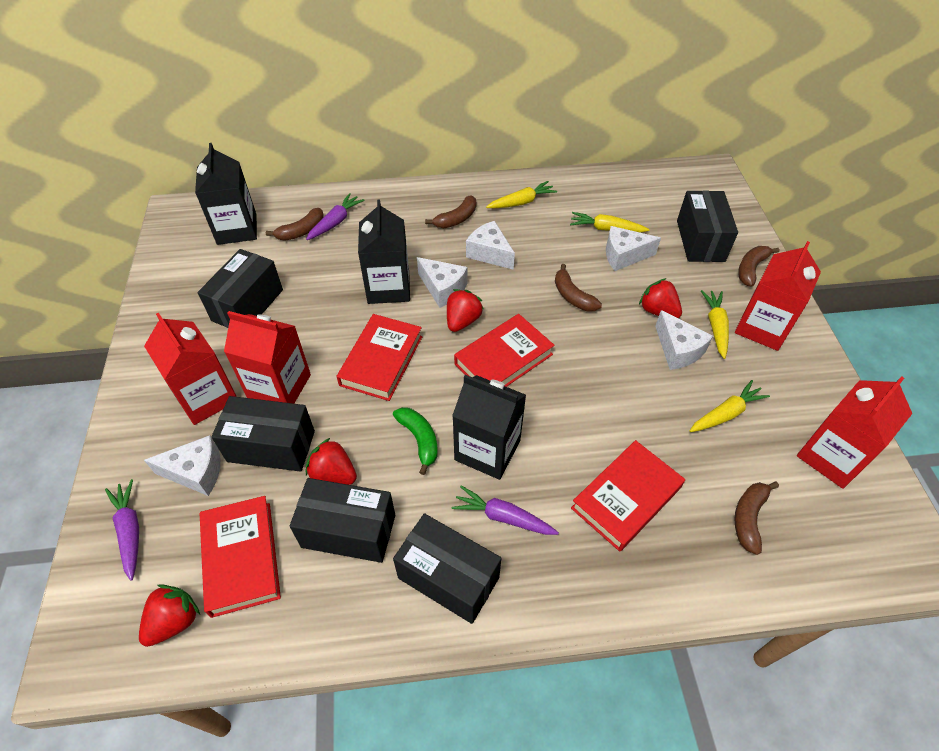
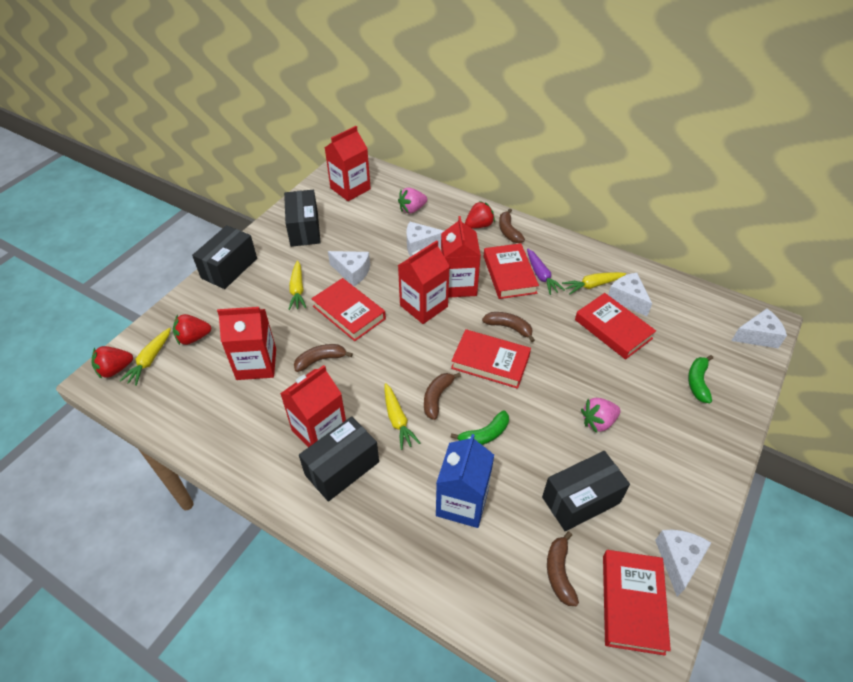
black box: [198,249,283,328] [212,396,315,472] [290,478,395,563] [393,513,501,624] [677,190,738,262] = 5 -> [192,225,257,289] [284,190,321,247] [299,416,379,502] [542,451,630,531] = 4
black carton: [195,143,257,245] [358,199,410,304] [452,375,526,480] = 3 -> none = 0
blue carton: none = 0 -> [436,434,494,528] = 1
green banana: [393,407,438,475] = 1 -> [451,410,509,445] [688,355,713,403] = 2
pink strawberry: none = 0 -> [398,188,427,214] [581,398,621,433] = 2
purple carrot: [105,479,139,581] [306,193,365,240] [452,485,559,535] = 3 -> [527,249,565,295] = 1
red book: [200,496,281,618] [336,314,422,401] [454,314,555,387] [571,440,685,552] = 4 -> [311,278,386,341] [451,329,531,389] [483,243,539,299] [575,293,656,360] [603,550,671,656] = 5
red carton: [144,313,237,425] [224,311,311,404] [735,241,821,351] [797,376,912,489] = 4 -> [217,307,276,380] [280,365,346,447] [325,126,371,201] [398,240,450,324] [441,216,481,298] = 5
red strawberry: [139,584,200,647] [306,438,357,485] [447,289,484,332] [639,278,682,318] = 4 -> [91,346,133,379] [173,314,211,345] [465,201,495,228] = 3

